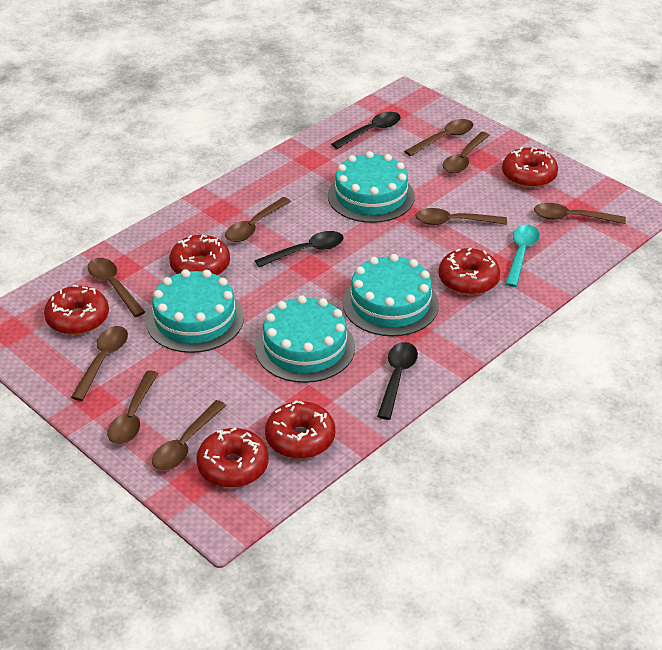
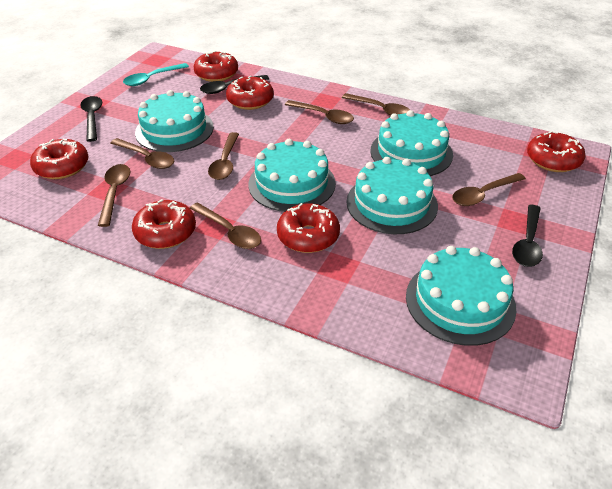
brown spoon: [71,326,128,401] [87,258,145,317] [108,370,159,445] [152,400,227,471] [225,197,291,242] [404,119,473,156] [415,208,507,225] [442,132,490,174] [534,203,626,224] = 9 -> [98,164,130,227] [110,138,174,169] [190,203,261,249] [208,132,239,180] [285,100,354,124] [342,93,410,116] [452,173,526,206] = 7
turquoise cake: [146,269,244,353] [255,295,355,383] [328,151,415,223] [343,254,439,337] = 4 -> [135,90,214,152] [248,139,336,212] [346,157,438,234] [370,110,453,176] [406,246,516,346] = 5

